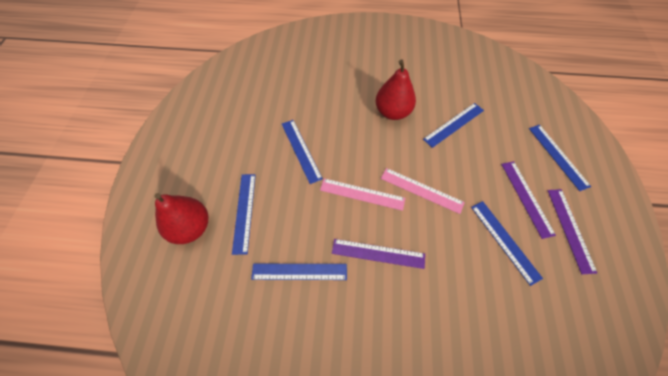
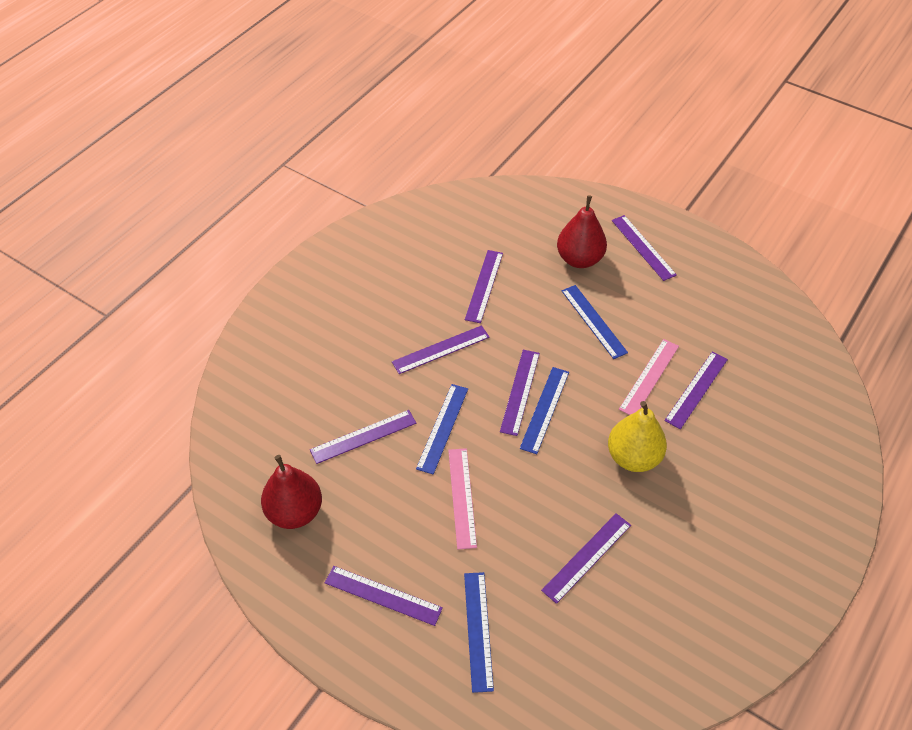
blue ruler: [232,174,256,255] [251,264,347,280] [282,120,323,184] [423,103,484,148] [471,201,543,286] [529,125,591,191] = 6 -> [416,384,468,475] [464,572,494,693] [520,367,569,454] [562,285,628,359] = 4
purple ruler: [332,239,425,269] [501,161,556,239] [547,189,597,274] = 3 -> [310,410,416,464] [325,566,443,626] [392,325,490,374] [465,250,503,323] [500,350,540,436] [541,513,631,604] [612,215,677,281] [664,351,728,429] = 8
yellow pear: none = 0 -> [608,401,667,472] = 1

